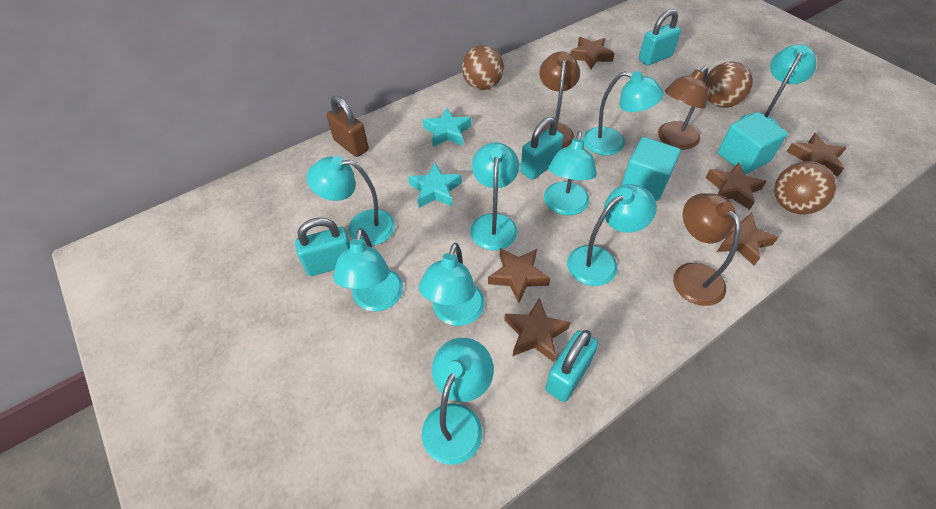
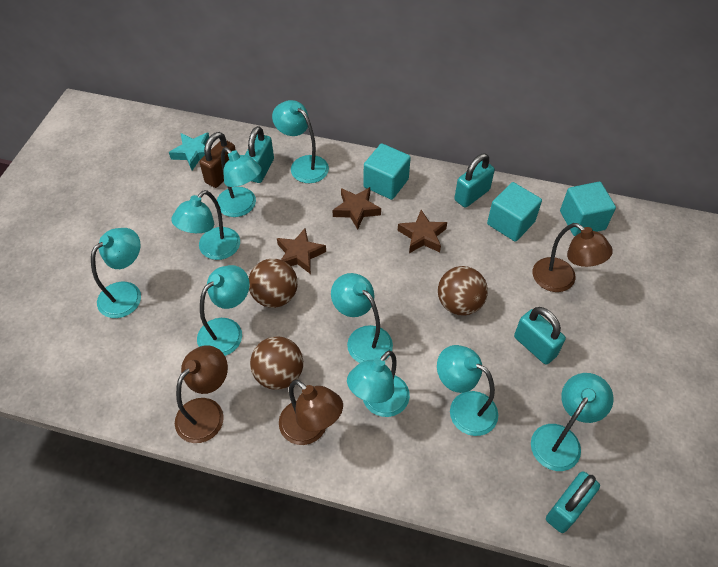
brown star: [488,248,550,303] [504,298,571,362] [570,37,615,69] [706,162,767,210] [717,213,779,266] [786,133,847,177] = 6 -> [277,228,326,274] [332,187,381,230] [398,210,447,253] = 3
turquoise cube: [621,137,681,201] [718,112,788,174] = 2 -> [364,143,411,200] [487,182,542,242] [560,182,616,236] = 3
turquoise star: [408,163,462,208] [423,108,471,147] = 2 -> [169,133,209,170] = 1

